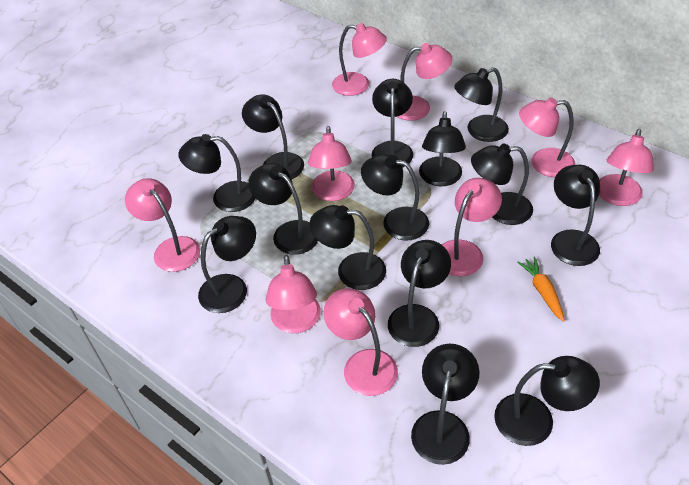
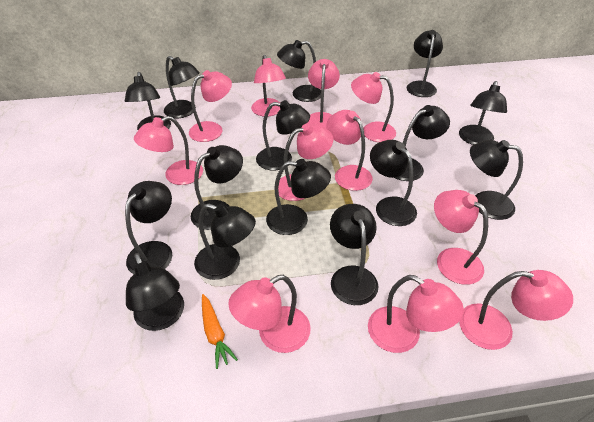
black lamp: [178,134,256,212] [198,216,256,313] [242,94,304,179] [249,163,318,255] [310,205,386,290] [361,154,429,241] [372,79,413,168] [388,240,451,347] [411,343,480,465] [419,111,466,186] [454,67,509,142] [471,144,533,225] [494,356,600,446] [551,165,600,266] = 14 -> [125,72,171,130] [125,181,172,274] [126,253,184,331] [164,56,200,118] [191,145,243,230] [194,203,256,280] [256,100,310,170] [266,159,331,235] [277,40,321,102] [330,204,379,305] [370,140,417,226] [394,105,450,181] [407,30,443,97] [459,81,507,145] [470,140,523,220] = 15
pink lamp: [125,178,200,272] [265,255,321,333] [308,126,355,201] [323,288,398,396] [332,23,387,96] [397,43,452,121] [442,178,502,276] [519,98,575,177] [599,129,654,206] = 9 -> [134,116,203,185] [189,70,232,142] [228,275,311,353] [251,55,286,116] [278,123,333,201] [308,59,340,129] [326,110,373,191] [351,72,396,142] [368,275,464,353] [434,190,488,285] [459,270,573,350] = 11

